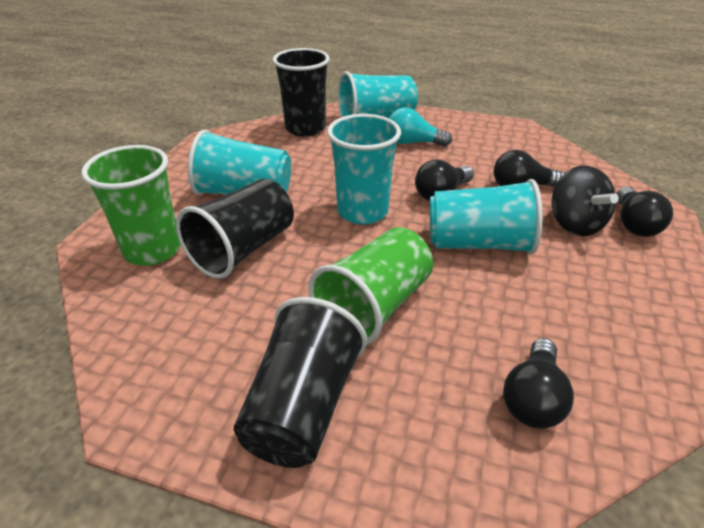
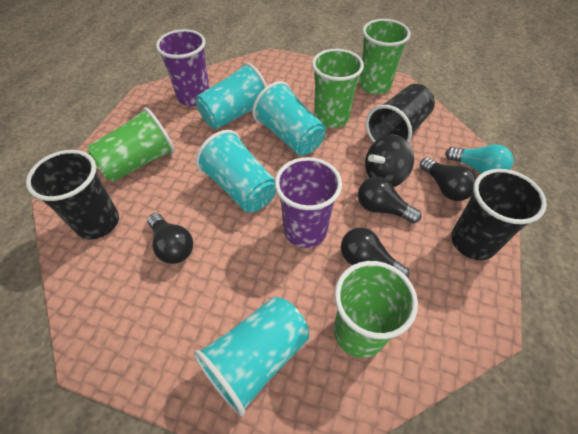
green cup: [81,145,181,266] [308,227,433,344] = 2 -> [87,107,175,182] [312,49,364,128] [334,261,418,358] [359,19,411,94] = 4
purple cup: none = 0 -> [156,29,210,106] [275,157,342,248] = 2

